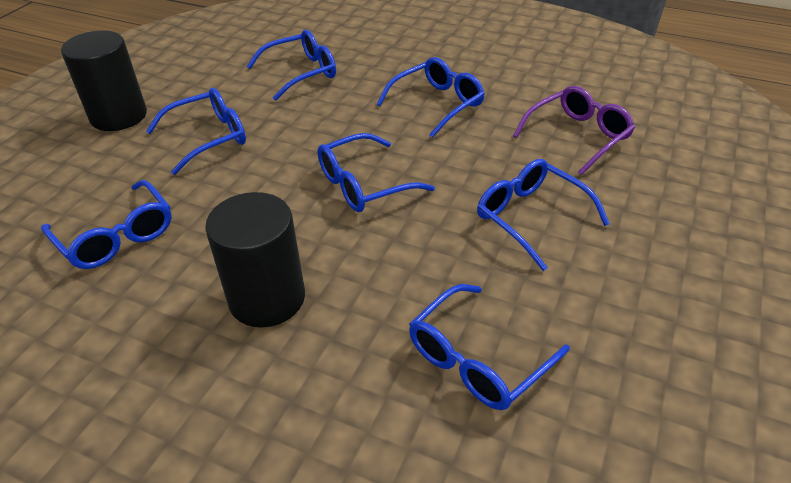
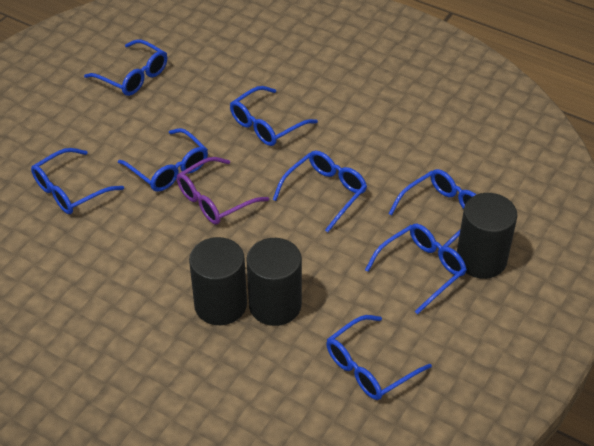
black cylinder: [61,31,147,131] [205,192,305,328] = 2 -> [189,237,247,325] [246,238,302,326] [457,193,517,279] = 3
blue glasses: [41,180,172,269] [146,88,246,175] [246,30,336,101] [318,133,435,212] [377,57,485,138] [409,284,570,410] [477,159,610,271] = 7 -> [31,148,124,214] [84,39,167,96] [118,128,208,192] [230,86,318,146] [273,151,367,232] [326,315,432,400] [365,224,467,314] [389,169,476,251] = 8

